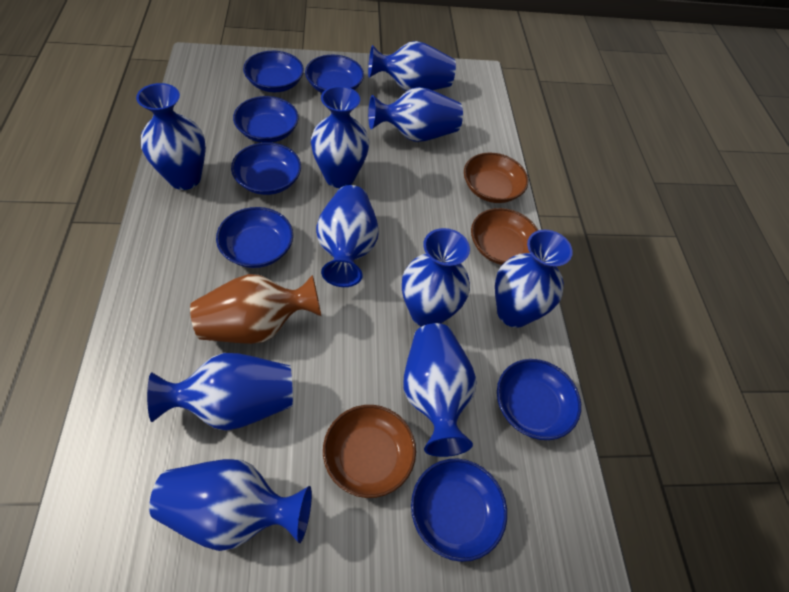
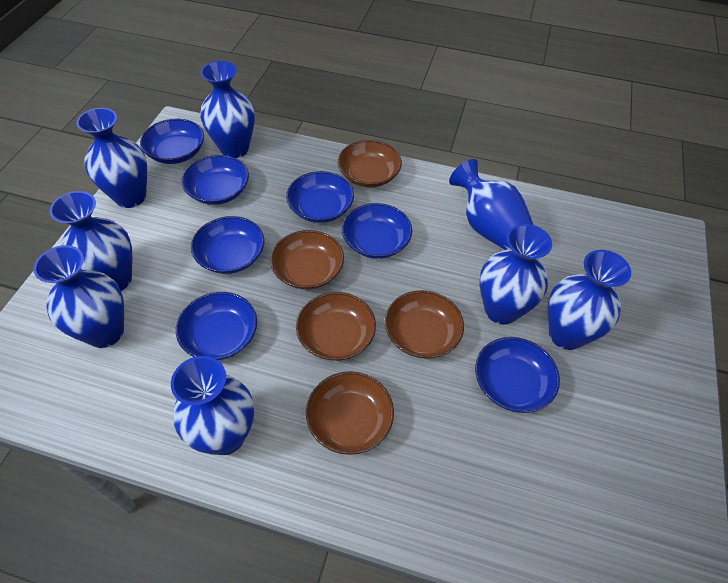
blue vase: [136,83,206,190] [147,353,293,431] [149,459,312,551] [311,86,369,188] [316,185,379,287] [368,41,456,92] [368,87,463,142] [402,228,470,327] [403,323,476,457] [495,230,573,328] = 10 -> [33,245,124,348] [50,191,133,291] [76,108,147,208] [171,356,254,455] [200,61,255,158] [449,159,534,250] [479,224,552,325] [548,250,631,350] = 8
brown bowl: [323,405,416,498] [464,153,528,203] [471,208,538,265] = 3 -> [270,230,344,290] [296,292,376,360] [306,371,394,455] [338,140,402,188] [385,290,464,358] = 5
brown vase: [190,274,321,344] = 1 -> none = 0

